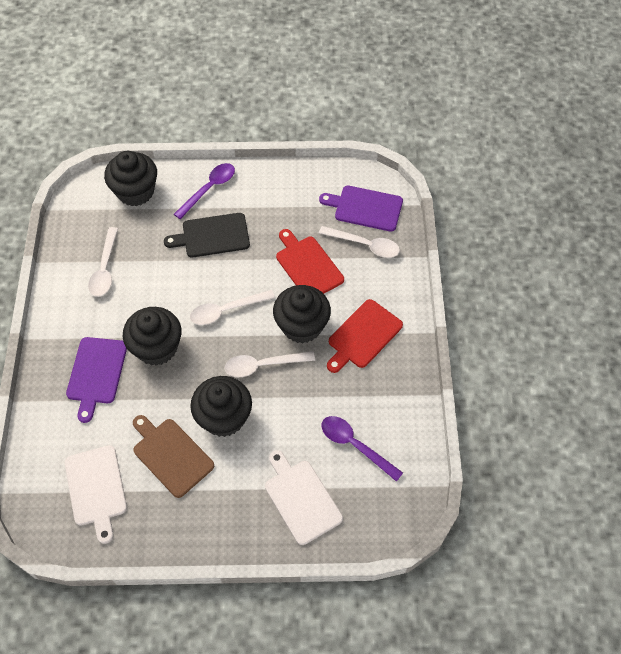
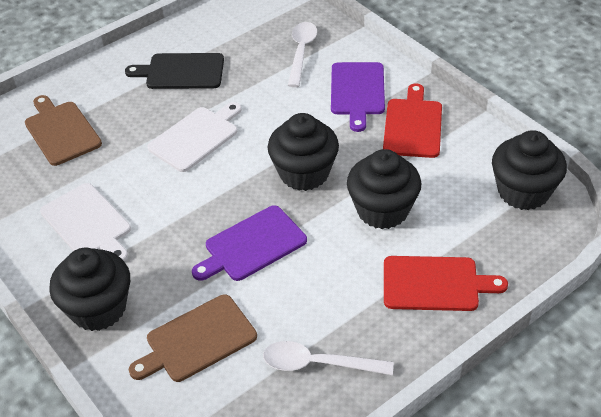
brown cutting board: [133,415,214,498] = 1 -> [25,95,102,166] [129,294,257,382] = 2
purple spoon: [174,163,235,219] [321,416,403,482] = 2 -> none = 0
white spoon: [88,227,118,297] [190,290,275,325] [225,351,315,377] [319,226,400,258] = 4 -> [263,341,394,375] [288,22,317,87] = 2

